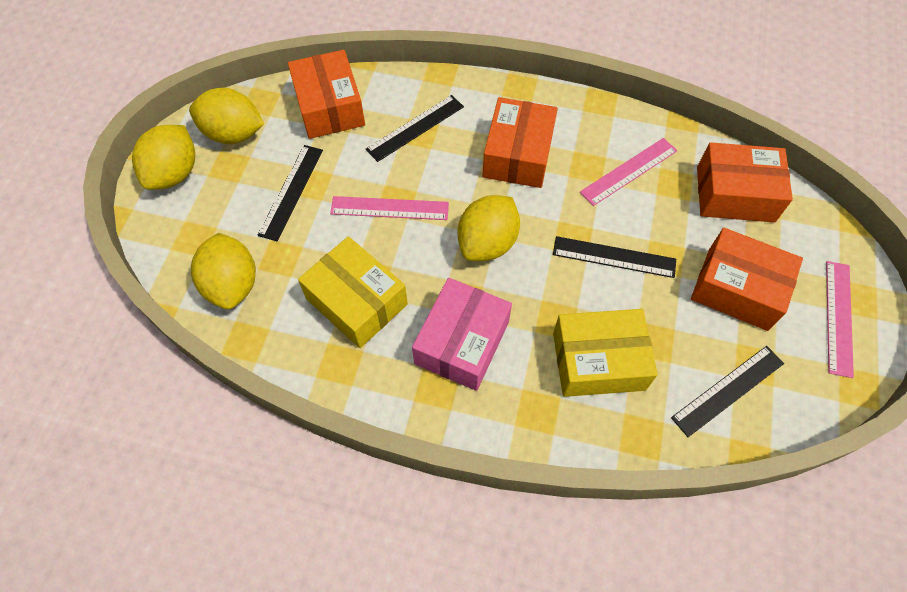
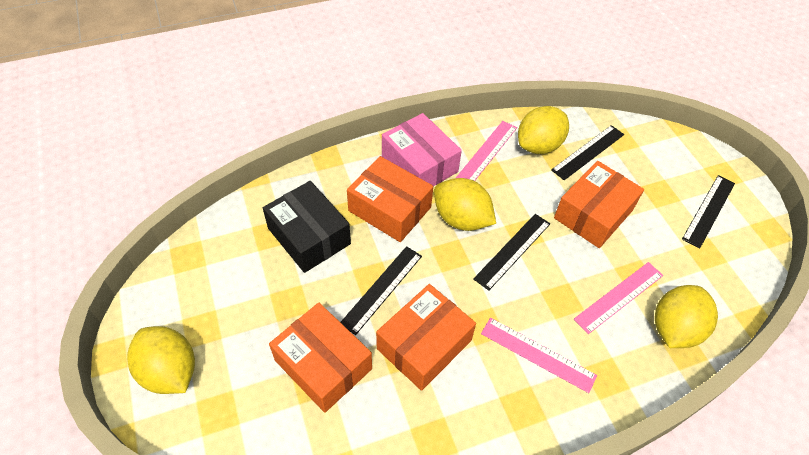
black box: none = 0 -> [263,181,351,273] = 1
yellow box: [298,236,408,348] [553,309,658,397] = 2 -> none = 0

